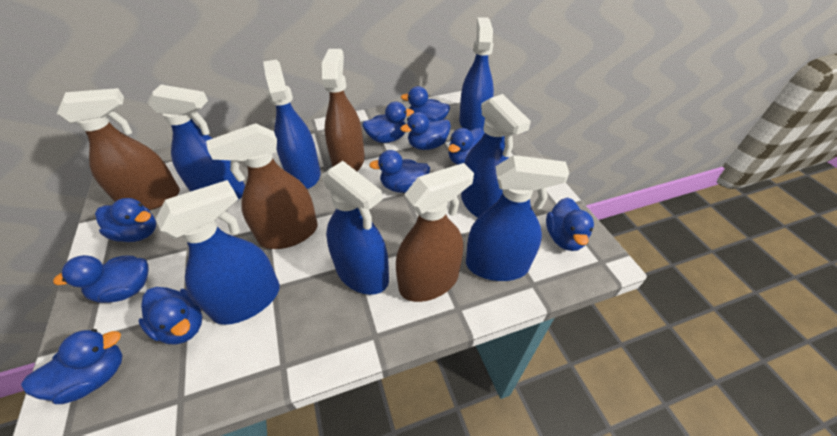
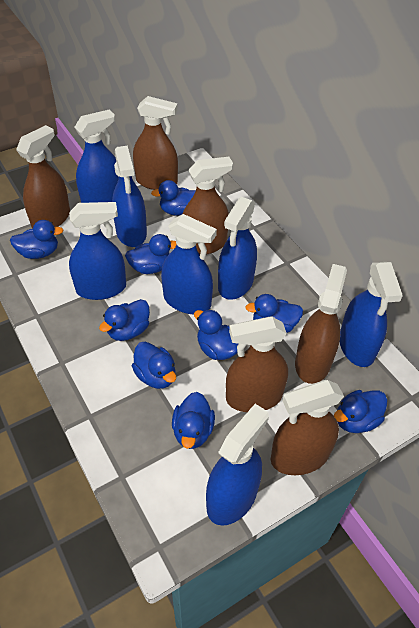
blue duck: [21,329,123,404] [53,255,149,303] [95,198,156,242] [138,287,202,345] [362,102,414,143] [369,150,430,193] [400,112,451,150] [401,86,450,121] [448,128,484,165] [546,197,594,251] = 10 -> [10,220,63,259] [99,299,150,341] [125,234,177,274] [132,342,176,389] [151,180,196,216] [172,392,215,449] [194,309,238,360] [245,294,303,333] [334,390,388,433] = 9
brown spray bottle: [57,88,180,210] [206,123,318,249] [322,49,365,171] [396,163,474,302] = 4 -> [16,125,70,229] [133,96,178,190] [182,157,233,255] [226,316,288,412] [271,380,344,475] [295,264,347,384] = 6

